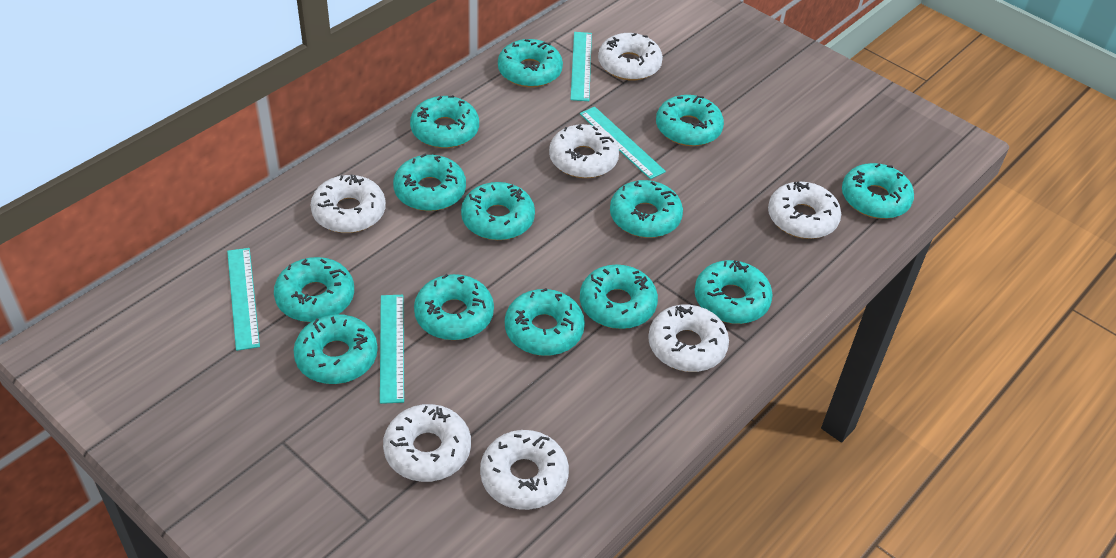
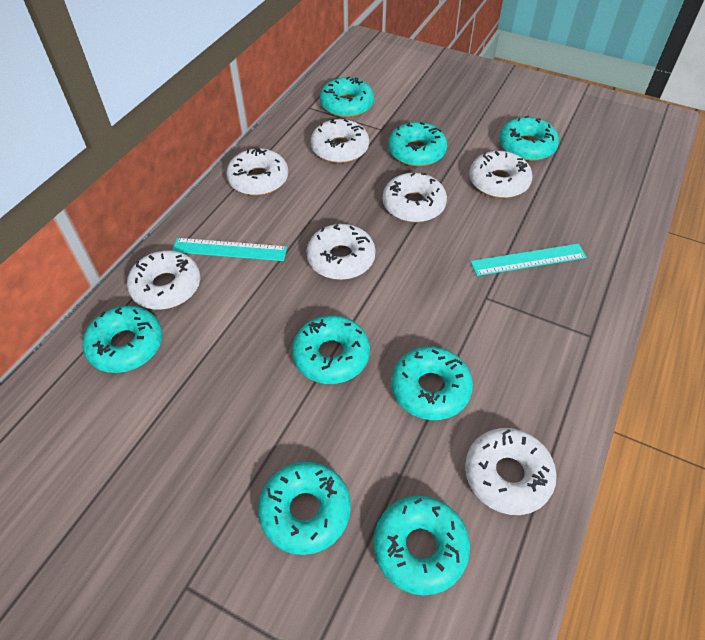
turquoise donut: [274,257,354,322] [294,314,378,384] [393,154,466,211] [410,95,479,148] [414,274,494,340] [461,182,535,240] [498,39,563,87] [505,288,585,356] [580,264,658,329] [610,180,683,238] [656,95,724,146] [695,260,773,324] [842,163,914,219] = 13 -> [82,306,162,373] [258,462,351,555] [292,315,370,384] [320,76,374,117] [373,496,470,596] [388,122,447,167] [391,347,473,420] [499,115,559,161] = 8
turquoise ruler: [227,248,260,351] [380,295,404,404] [570,32,592,101] [580,107,666,179] = 4 -> [172,238,287,261] [470,244,587,276] = 2

